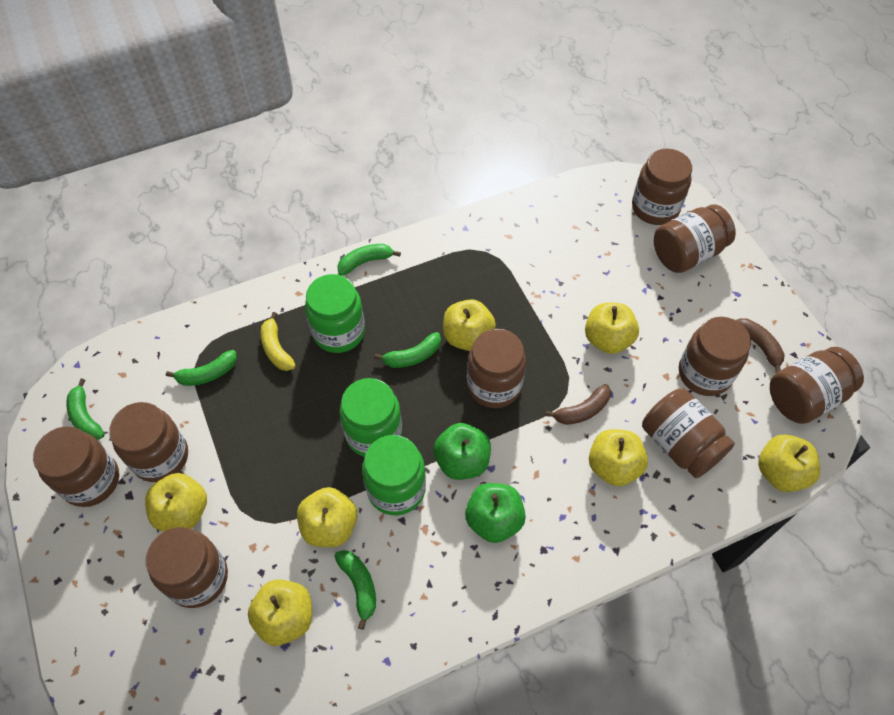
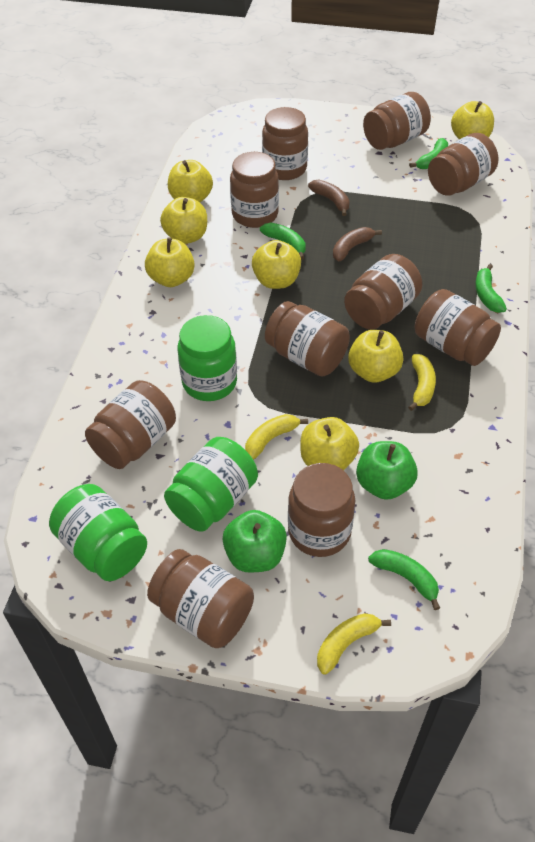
brown jar: [33,427,119,507] [109,402,188,482] [146,527,228,608] [467,329,526,408] [632,149,692,225] [642,388,735,478] [654,204,736,273] [679,317,751,396] [770,347,864,424] = 9 -> [85,380,176,469] [147,549,254,648] [230,152,279,228] [262,107,308,180] [265,301,350,376] [288,463,355,557] [344,254,422,330] [363,92,431,150] [415,289,501,366] [428,133,498,196] = 10
green banana: [66,379,104,440] [166,350,237,386] [334,550,376,630] [337,244,401,276] [374,332,441,368] = 5 -> [260,223,305,260] [368,549,440,610] [409,138,448,169] [475,264,507,313] = 4
yellow banana: [261,312,296,371] = 1 -> [245,414,308,460] [317,613,391,675] [408,354,436,411] = 3

